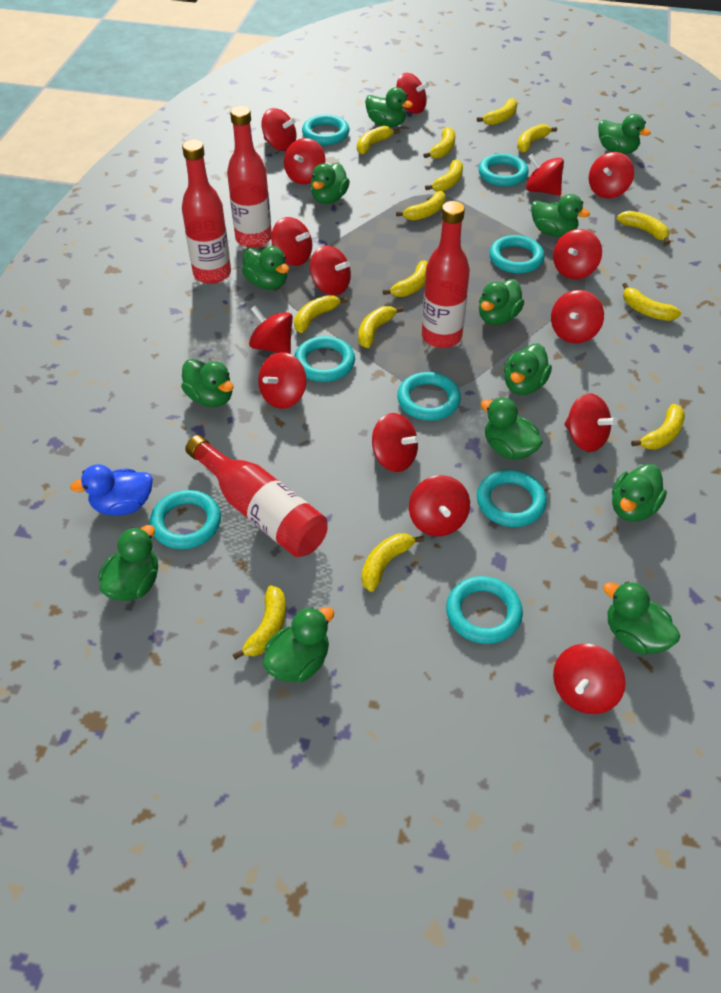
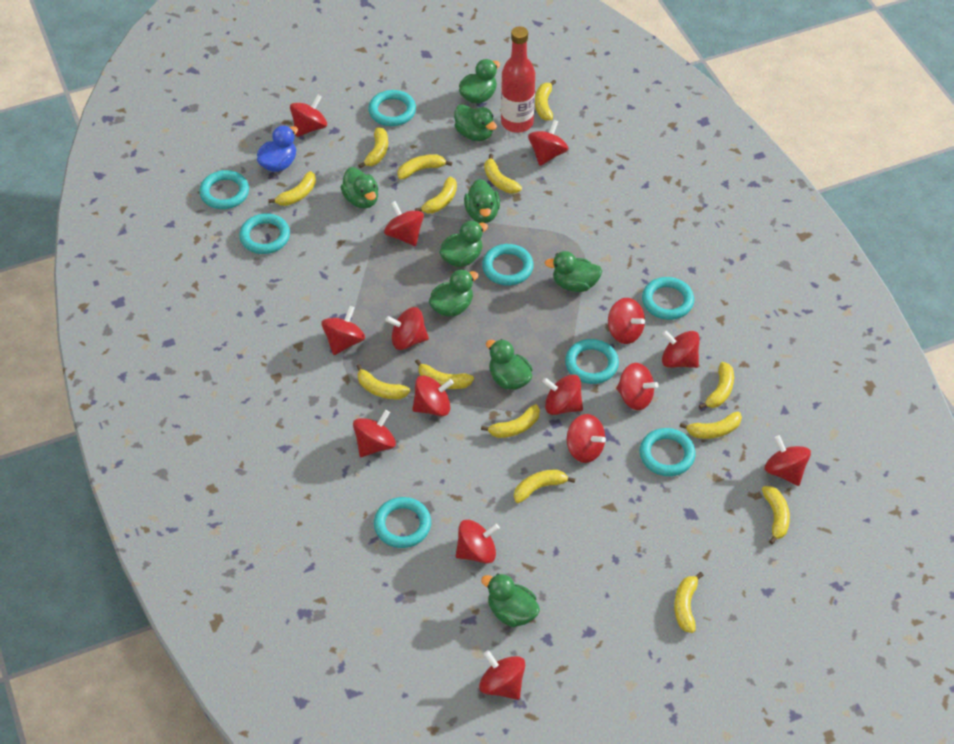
green duck: [98,525,158,601] [181,359,233,407] [242,246,289,290] [263,607,334,682] [310,163,350,204] [365,87,413,127] [479,279,524,325] [481,397,543,460] [504,343,552,395] [531,194,590,237] [598,114,651,154] [603,581,680,655] [612,464,667,522] = 13 -> [340,167,378,209] [429,269,479,317] [439,220,488,267] [454,104,497,141] [459,59,500,104] [464,179,500,223] [481,573,540,627] [486,339,532,390] [545,251,602,292] = 9
red bottle: [182,140,231,284] [185,435,328,557] [227,106,272,248] [422,201,470,348] = 4 -> [501,26,535,133] = 1

